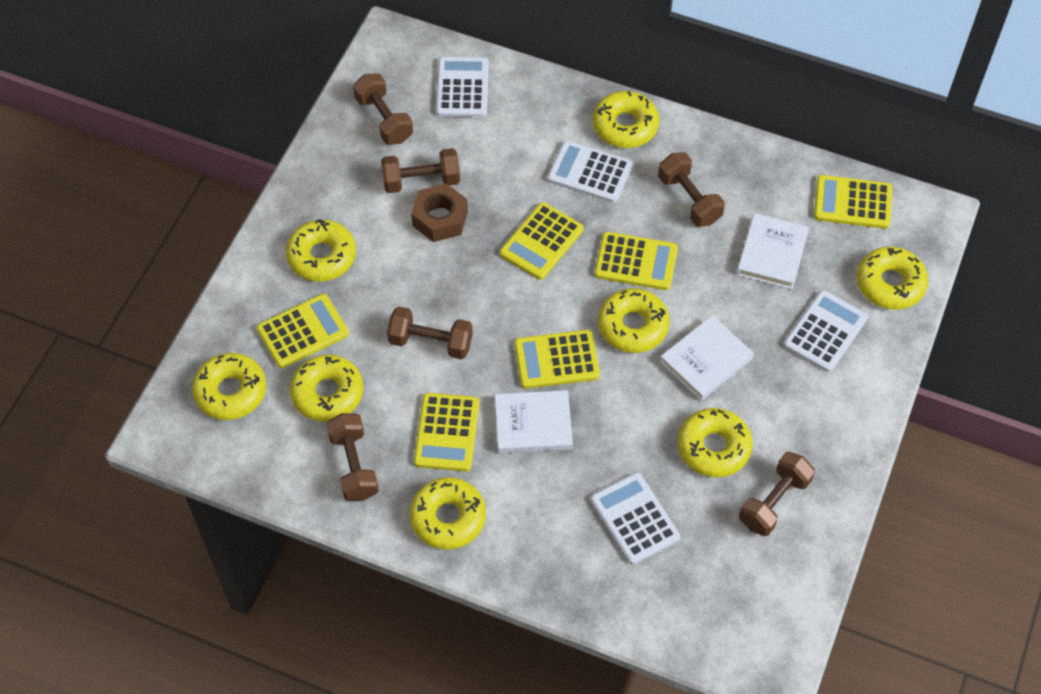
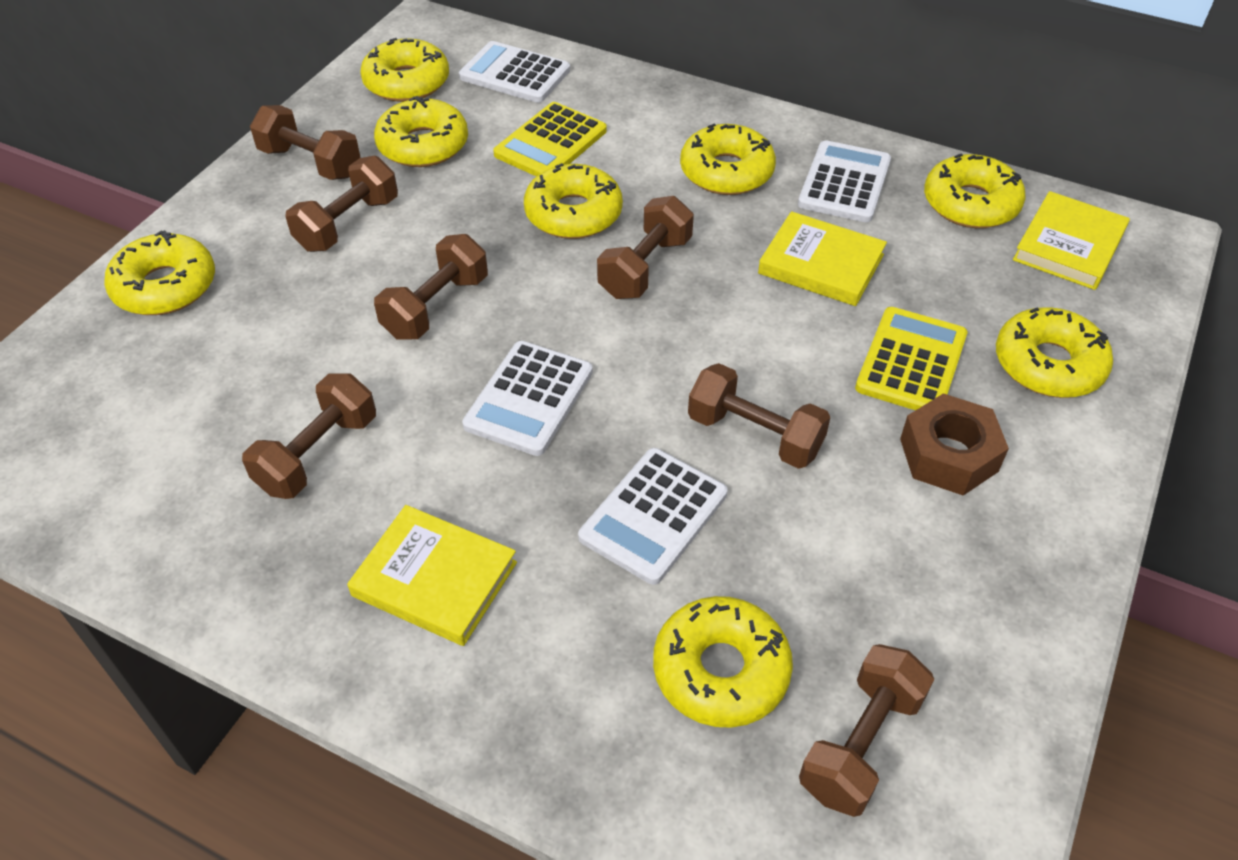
brown dumbbell: [326,413,379,501] [353,74,413,145] [381,148,460,193] [387,307,473,360] [658,152,725,227] [739,452,815,536] = 6 -> [242,373,376,499] [250,105,361,180] [285,156,398,252] [374,234,488,339] [597,196,694,299] [688,363,831,469] [799,644,934,817] = 7
white book: [495,390,573,454] [660,315,754,401] [737,213,809,289] = 3 -> none = 0
yellow book: none = 0 -> [347,505,517,646] [758,211,887,306] [1013,191,1130,290] = 3
yellow calculator: [257,294,349,368] [414,393,479,472] [500,202,584,280] [514,330,600,389] [595,232,678,290] [814,175,892,229] = 6 -> [493,102,607,176] [855,307,967,410] = 2

